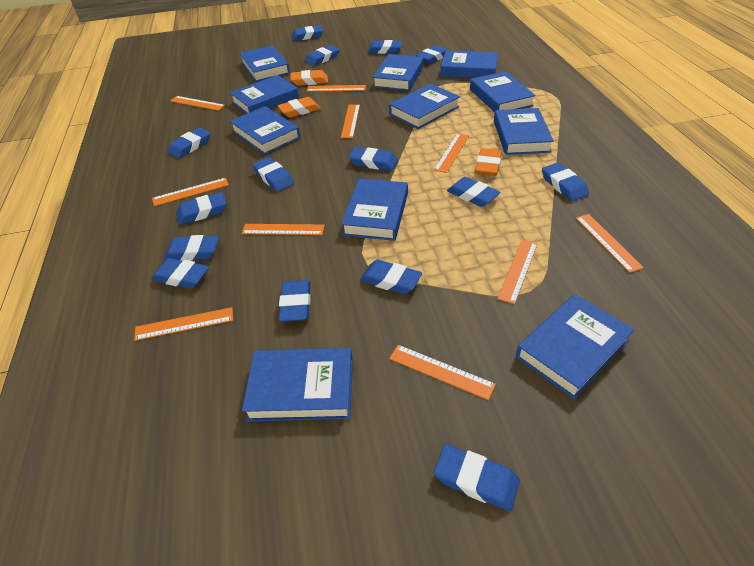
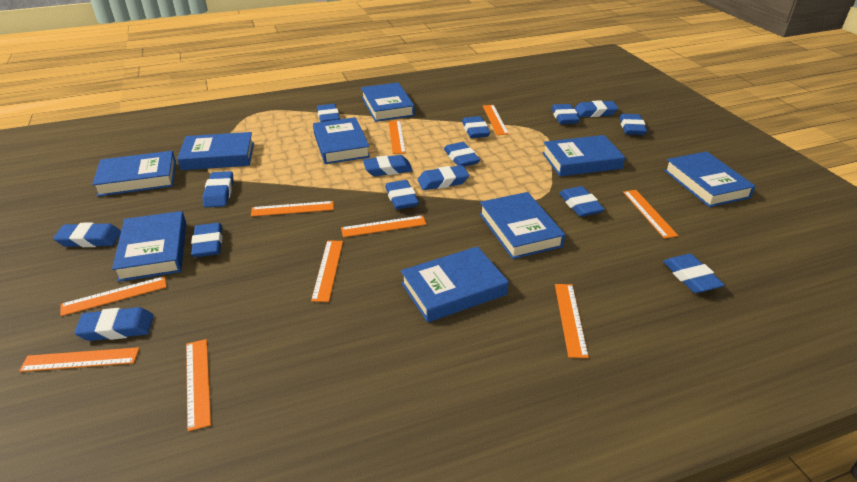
blue book: [230,75,299,114] [230,106,300,155] [239,45,290,82] [242,348,353,422] [341,179,408,241] [373,54,424,91] [389,84,460,129] [441,50,498,78] [470,71,536,112] [494,108,554,155] [516,294,634,399] = 11 -> [92,151,176,197] [112,211,186,282] [177,132,254,170] [313,117,370,164] [361,82,415,122] [401,246,509,322] [479,192,565,259] [542,135,625,176] [664,151,756,207] = 9
orange eraser: [277,97,321,118] [290,70,328,86] [475,148,502,176] = 3 -> none = 0

